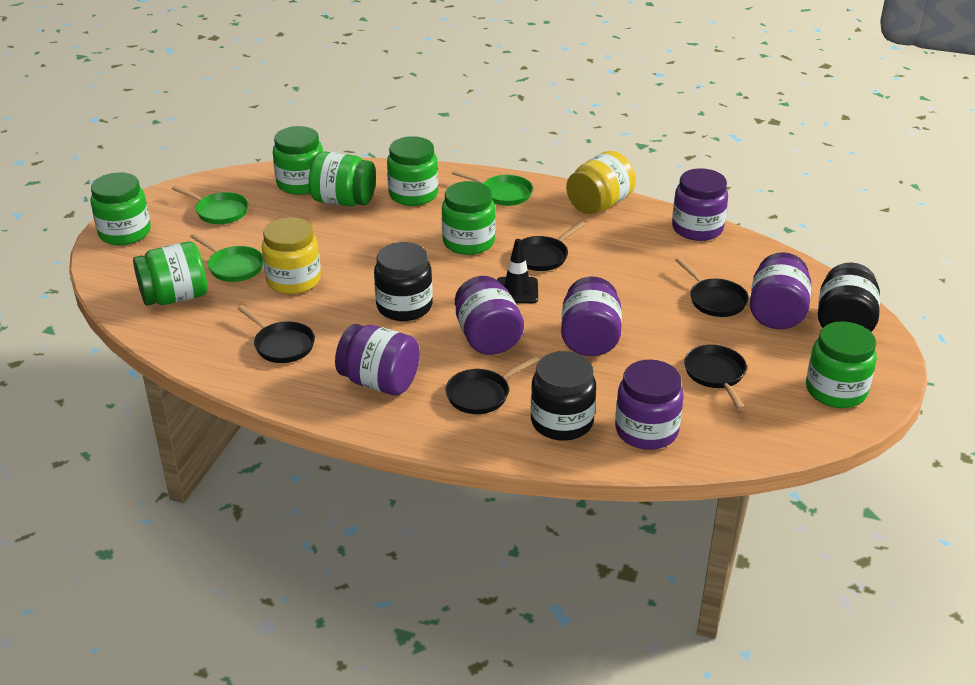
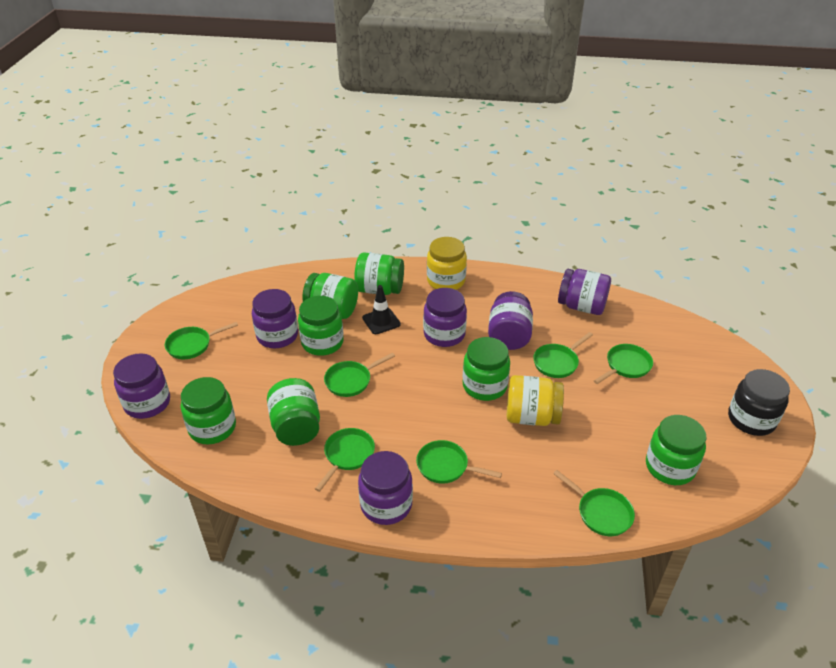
black jar: [374,242,433,321] [531,351,596,441] [818,263,880,332] = 3 -> [728,369,790,436] = 1
black pan: [237,305,315,363] [446,356,539,414] [521,221,586,271] [675,257,749,317] [684,345,747,410] = 5 -> none = 0
green pan: [172,186,248,224] [190,233,263,282] [452,170,533,206] = 3 -> [165,322,238,359] [315,428,375,492] [324,352,395,397] [416,440,502,484] [533,332,593,378] [553,470,635,536] [594,344,653,384] = 7

